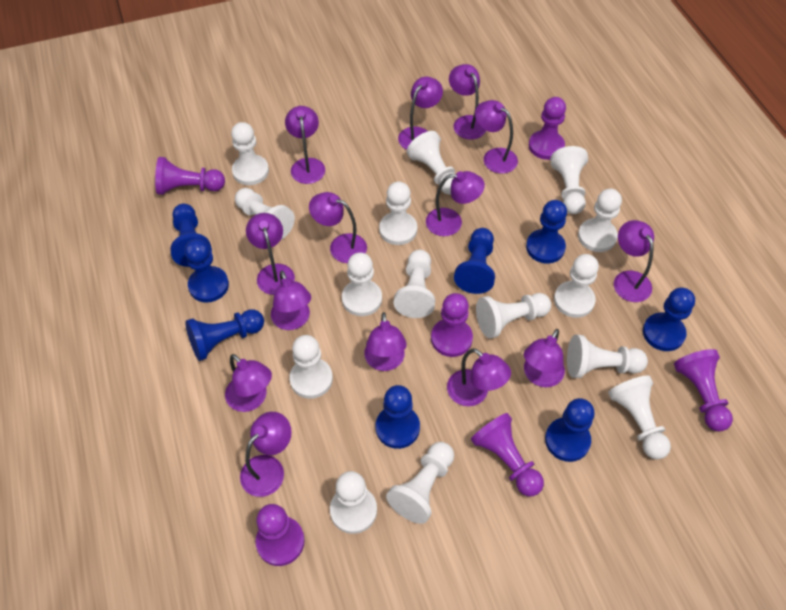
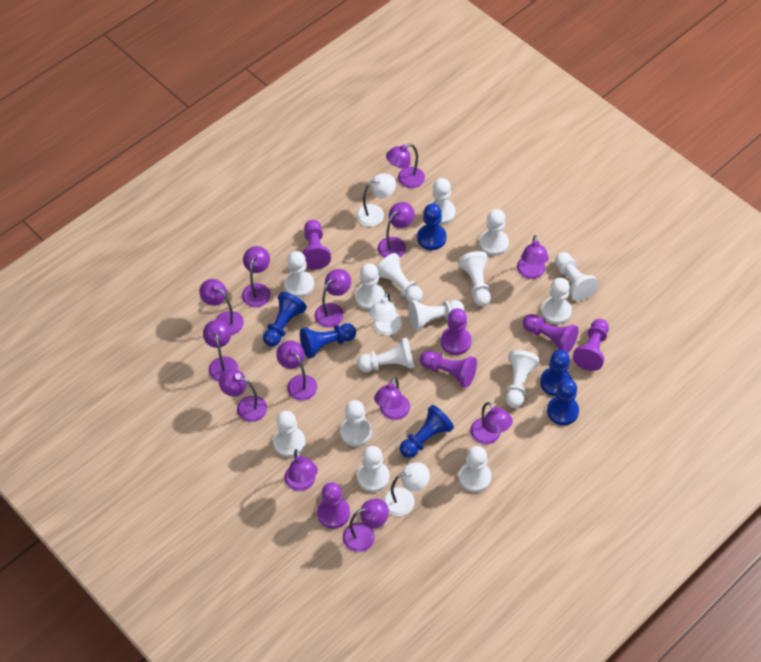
blue pawn: [170,204,212,267] [184,239,229,303] [185,309,264,361] [376,385,420,449] [454,228,495,294] [526,200,567,263] [545,398,595,462] [643,288,695,351] = 8 -> [263,292,307,346] [300,323,356,358] [400,405,454,458] [417,204,447,250] [540,350,572,396] [547,379,579,425] = 6
purple lamp: [225,354,272,412] [240,412,292,497] [246,213,295,295] [271,270,311,330] [285,106,325,184] [309,192,367,263] [364,312,407,371] [398,77,443,150] [426,171,485,236] [447,348,511,406] [449,64,486,140] [475,100,518,174] [524,329,565,387] [614,220,654,302] = 14 -> [199,279,244,335] [203,320,238,382] [219,369,267,422] [242,246,271,307] [276,340,317,401] [284,449,318,491] [315,269,351,327] [343,498,389,552] [374,377,410,420] [378,202,415,258] [386,144,425,188] [470,402,513,444] [517,235,549,279] = 13
white lamp: none = 0 -> [356,173,396,226] [369,292,402,335] [383,462,430,516] = 3

